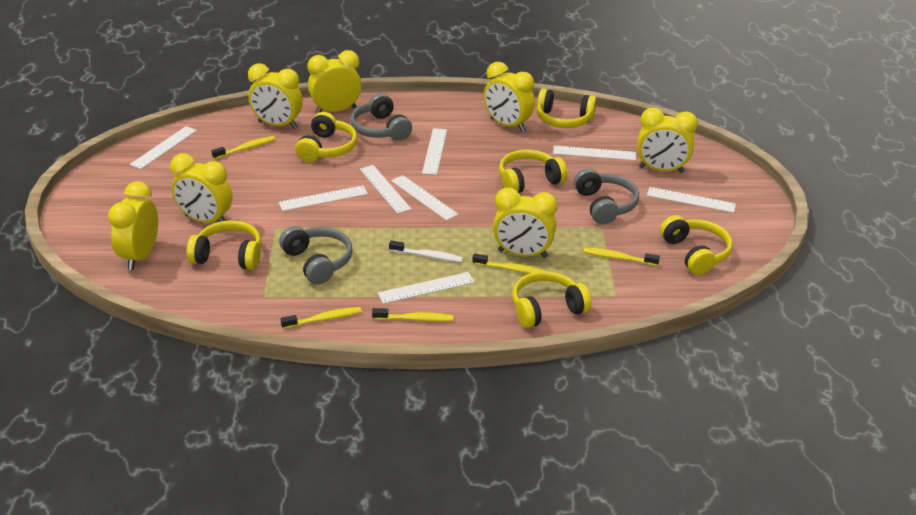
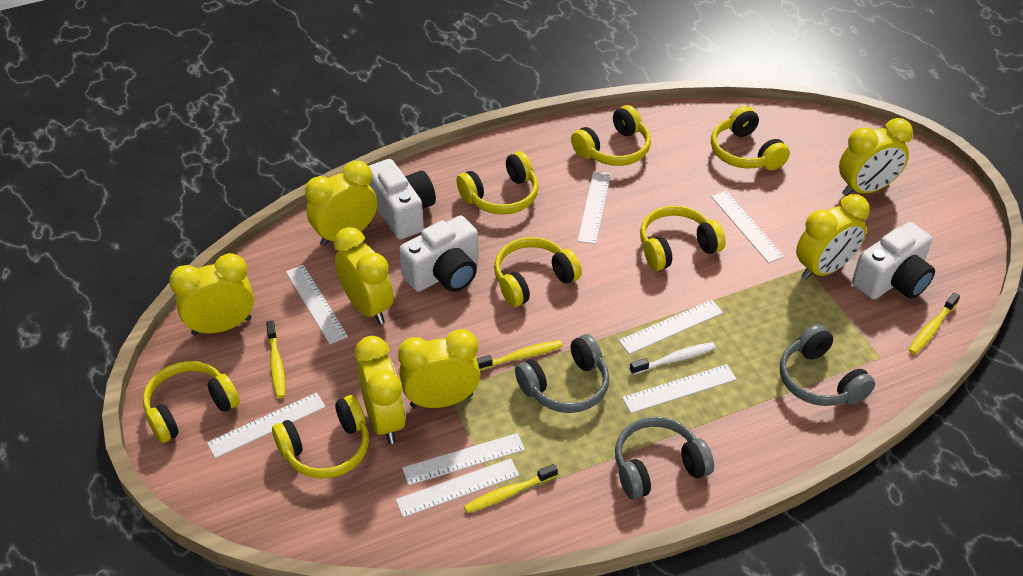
white camera: none = 0 -> [369,159,436,239] [399,216,479,292] [852,222,935,299] = 3
yellow headphones: [187,220,262,270] [295,112,358,162] [499,150,568,193] [512,271,592,328] [537,89,597,128] [660,215,733,275] = 6 -> [143,361,240,443] [272,395,369,479] [457,151,539,215] [494,237,582,307] [571,105,651,166] [640,206,726,271] [711,106,790,170] = 7
yellow toothbrush: [211,136,275,159] [281,307,362,329] [372,308,453,322] [472,253,546,274] [584,248,660,266] = 5 -> [266,320,285,398] [464,464,558,513] [477,340,563,371] [908,293,960,354] = 4

